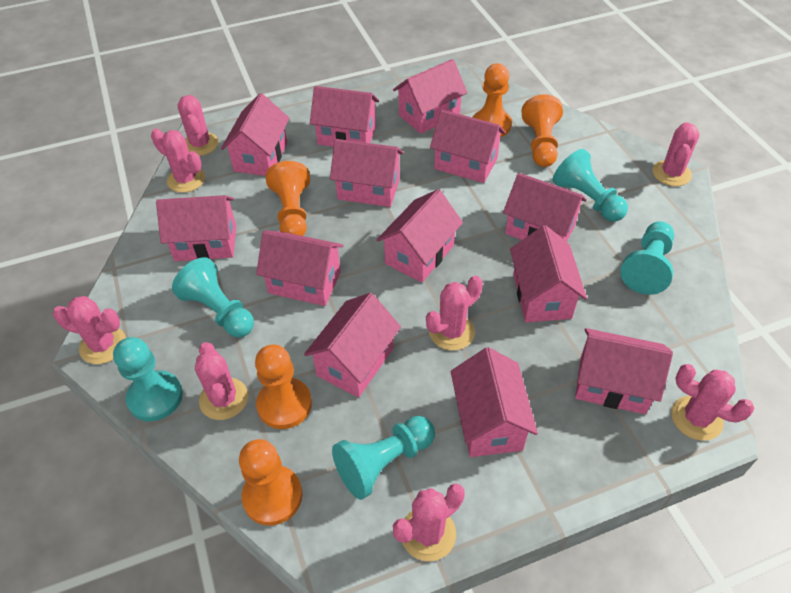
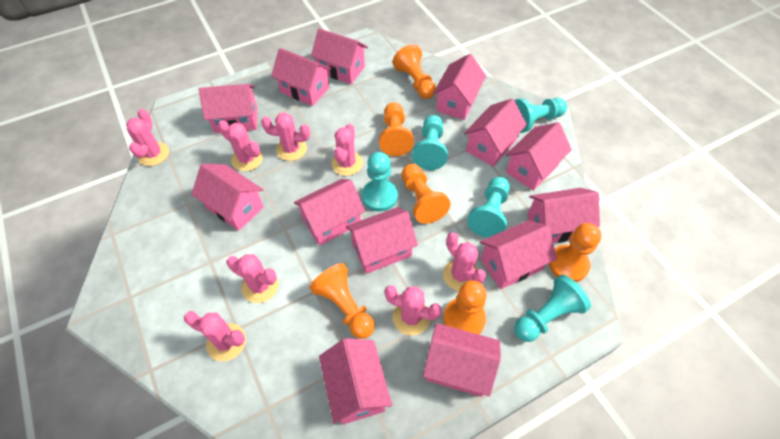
orange pawn: [239,439,302,526] [255,345,312,429] [266,161,310,236] [473,63,512,137] [522,94,563,167] = 5 -> [310,263,375,339] [379,102,414,156] [393,44,436,99] [402,164,450,224] [443,281,487,335] [549,223,601,282] = 6

